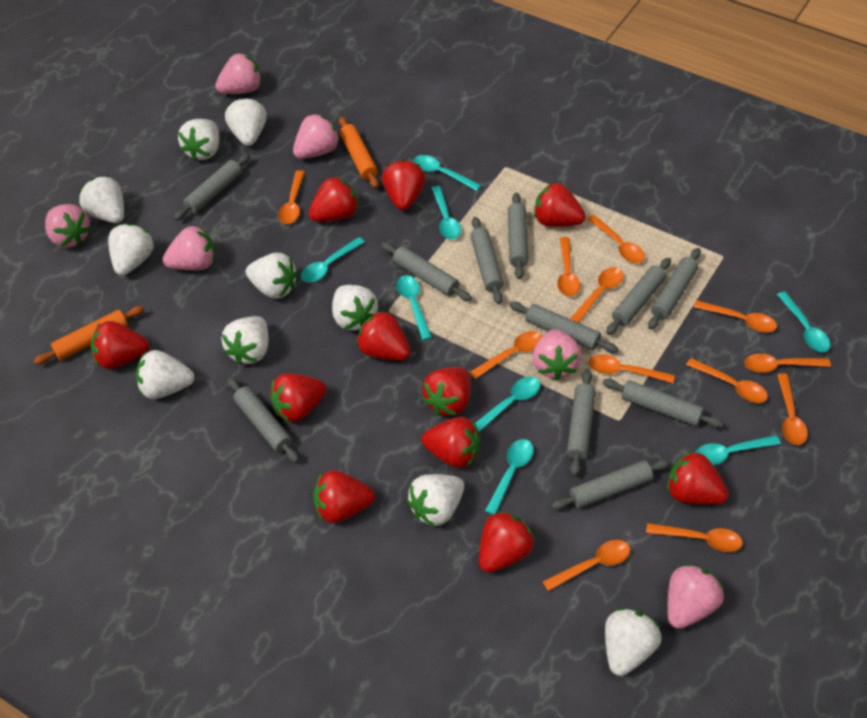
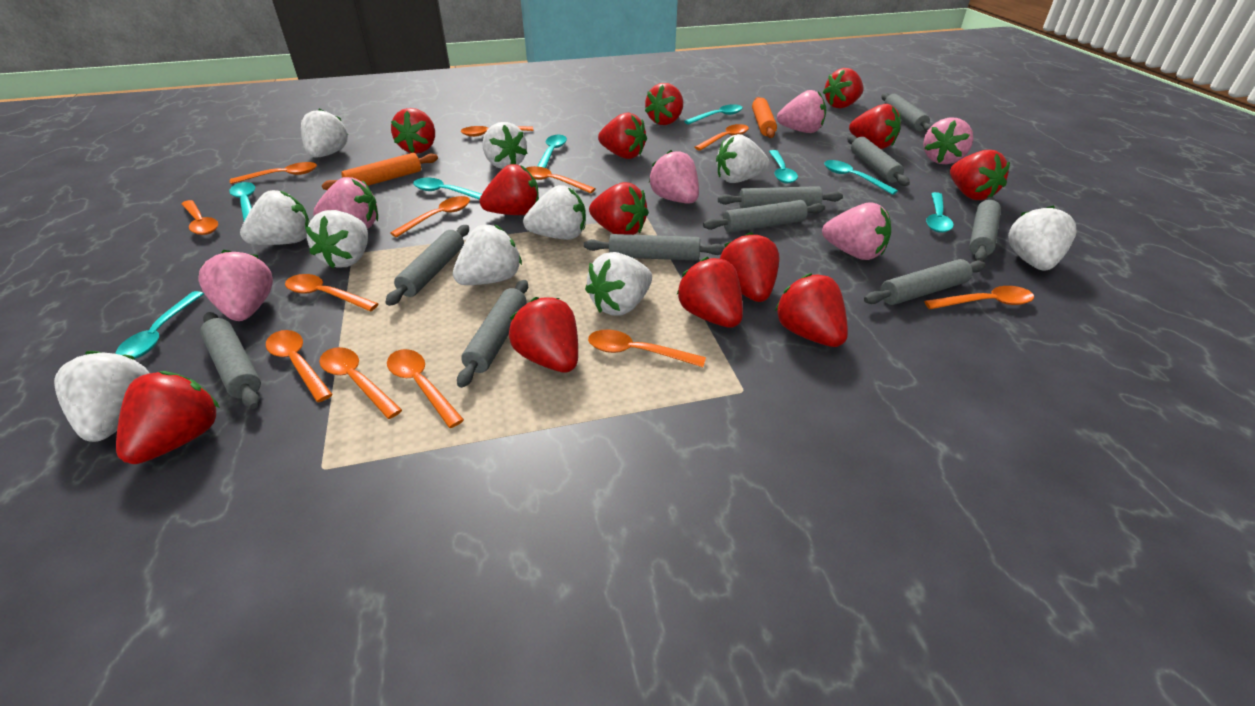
grey rolling pin: [174,154,250,221] [228,377,299,463] [381,242,472,301] [470,217,504,304] [508,193,528,279] [509,302,618,353] [551,459,671,510] [567,369,595,476] [603,379,724,428] [606,258,671,335] [648,248,701,330] = 11 -> [200,312,261,409] [385,225,469,306] [457,280,528,388] [584,234,726,261] [703,200,825,233] [718,186,843,208] [847,135,910,186] [864,259,985,305] [881,93,932,132] [969,197,1001,262] = 10
red strawberry: [91,321,149,369] [270,373,327,422] [308,176,359,222] [313,470,375,523] [356,310,411,361] [382,159,425,210] [422,367,470,416] [422,417,480,468] [479,511,535,573] [534,183,586,227] [667,451,729,505] = 11 -> [116,371,220,464] [391,108,435,154] [480,164,539,215] [509,297,578,372] [589,182,649,235] [598,112,647,159] [645,83,683,125] [677,257,743,328] [719,232,779,302] [775,273,848,347] [823,68,863,109] [849,104,901,149] [950,150,1010,200] = 13

